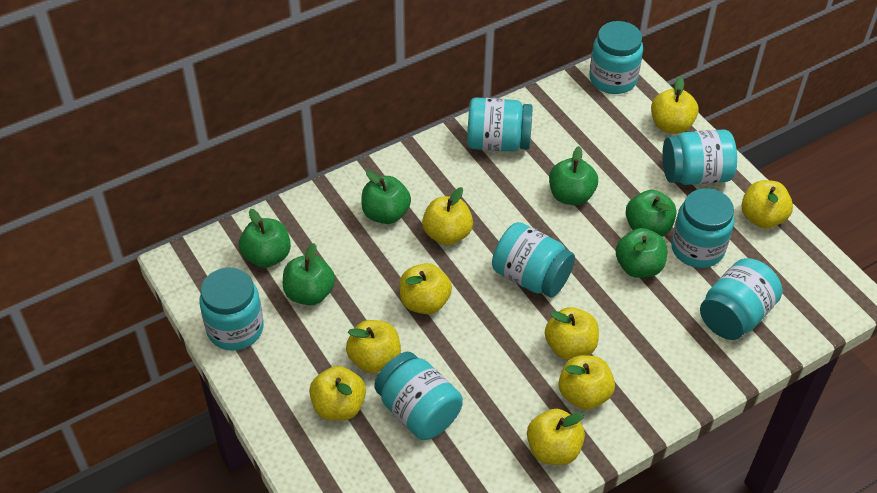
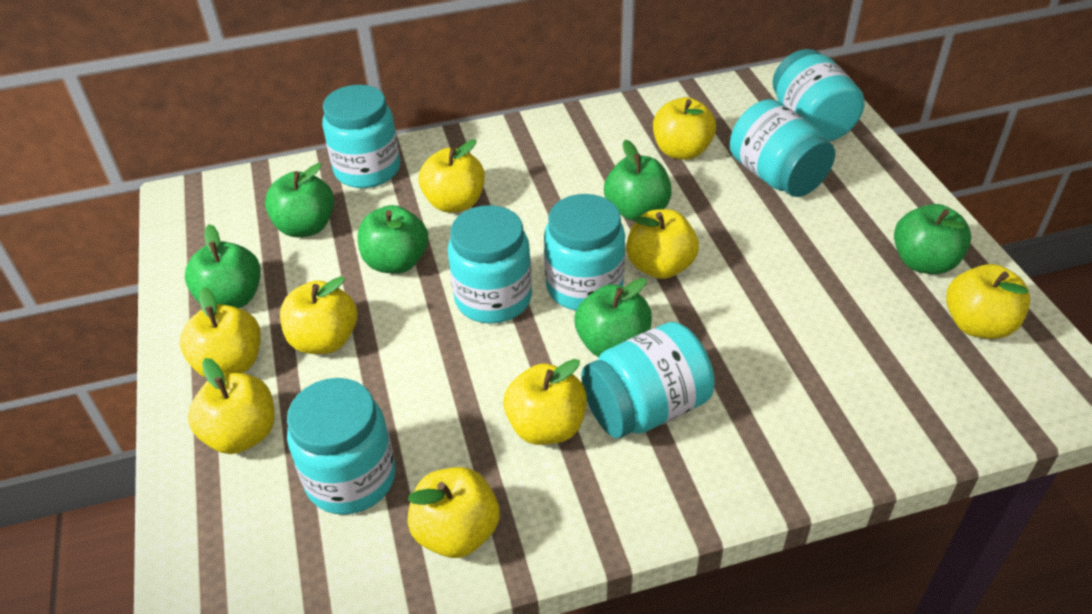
turquoise jar: [199,268,264,351] [374,352,463,440] [467,97,533,152] [492,222,575,297] [589,21,643,94] [662,129,737,185] [671,188,734,268] [700,258,782,340] = 8 -> [287,378,396,515] [322,85,400,188] [448,205,532,324] [544,194,625,311] [581,322,715,438] [730,99,835,197] [773,49,865,141] = 7

